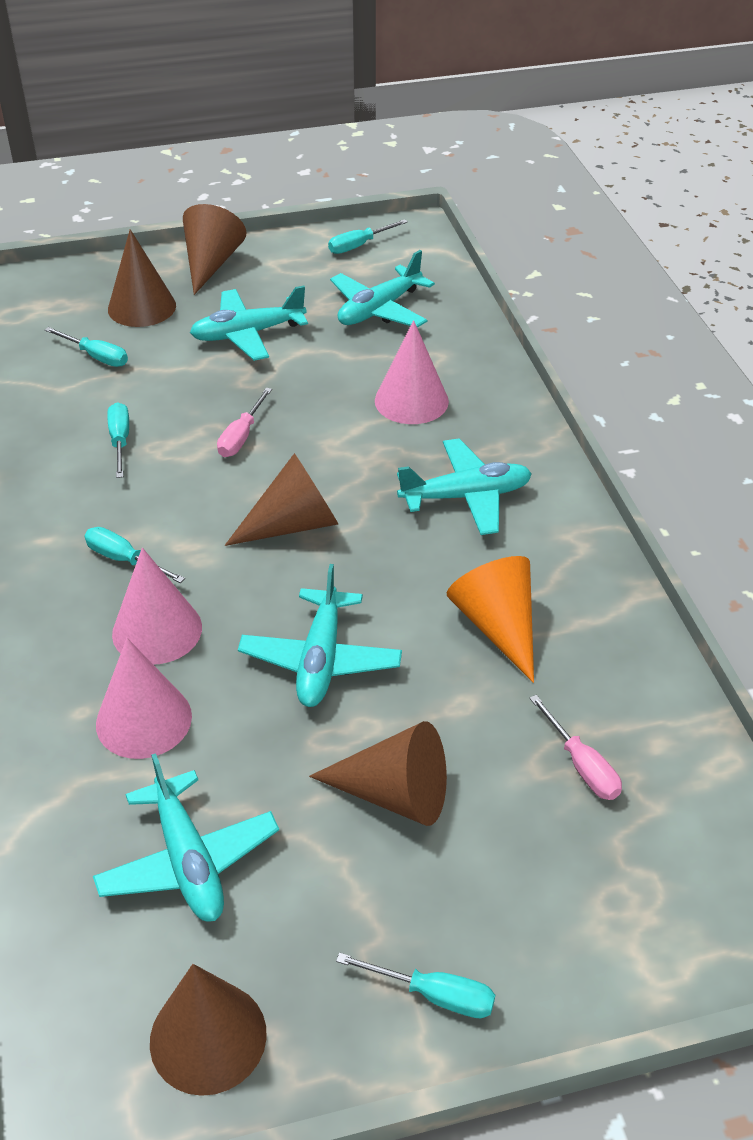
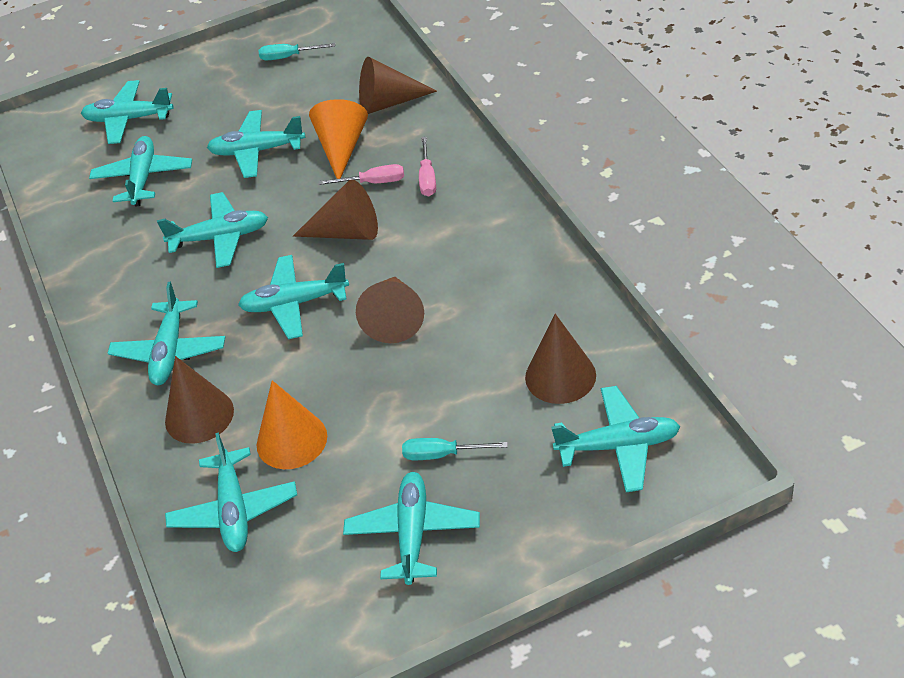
orange cone: [447,556,534,683] = 1 -> [257,380,327,469] [309,99,368,179] = 2
pink cone: [96,638,192,759] [112,548,202,665] [375,320,449,424] = 3 -> none = 0
turquoise plane: [93,753,279,922] [190,286,308,361] [238,564,402,707] [330,250,435,328] [397,438,532,535] = 5 -> [81,80,174,144] [89,136,192,207] [107,282,225,385] [157,192,268,268] [165,433,297,552] [207,110,305,178] [238,255,349,339] [343,472,480,585] [551,386,680,492] = 9
turquoise screwdriver: [45,327,128,367] [84,527,185,583] [108,402,129,478] [328,219,408,254] [336,953,495,1018] = 5 -> [259,43,335,60] [402,438,508,460] = 2

